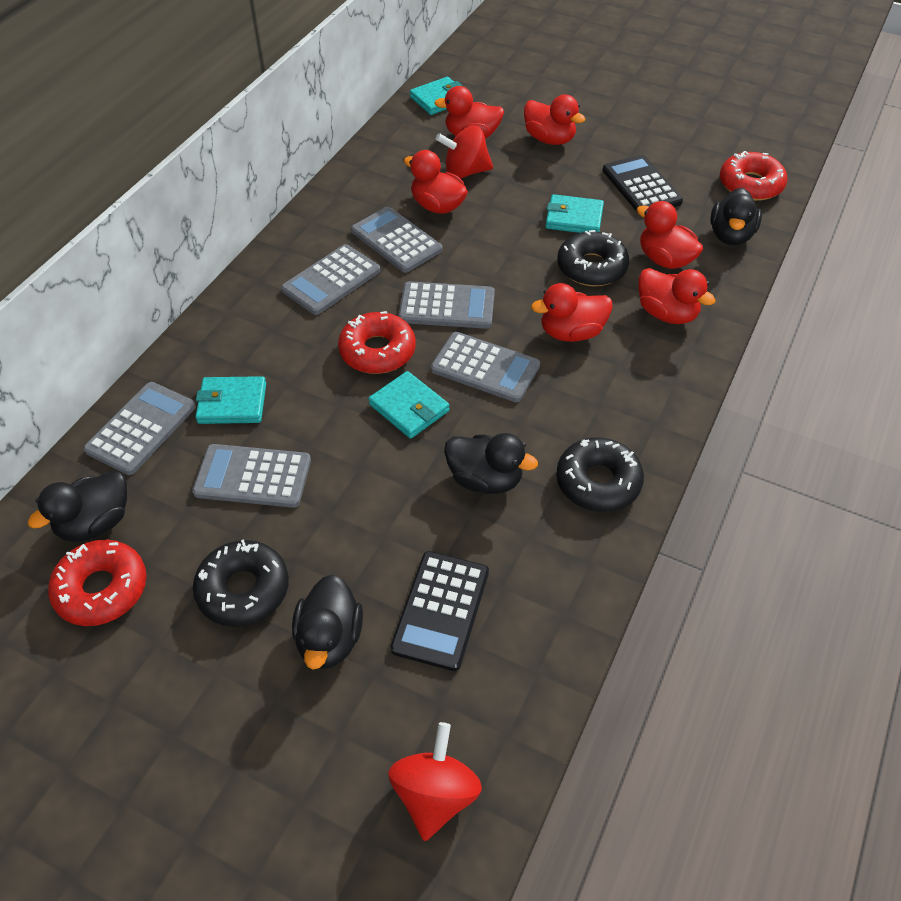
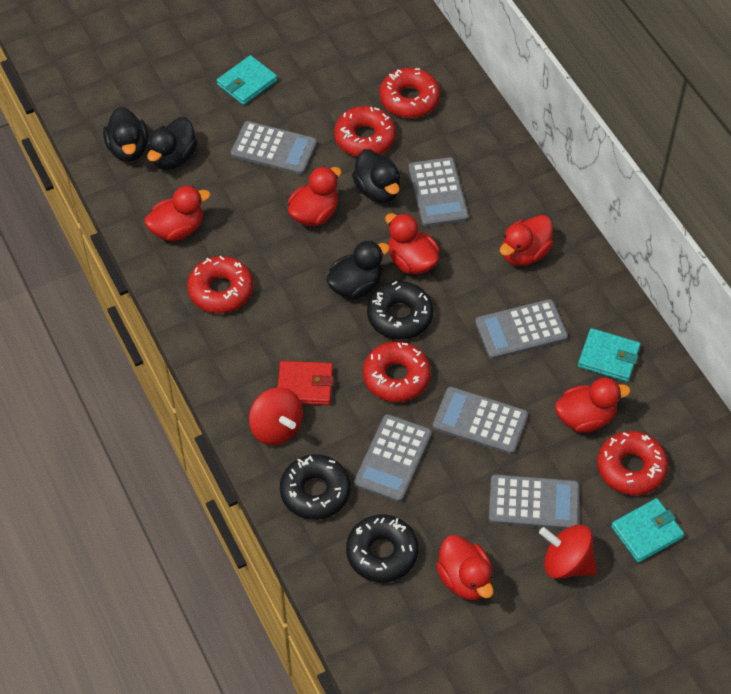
black calculator: [390,551,489,671] [603,155,683,213] = 2 -> none = 0
red donut: [48,540,147,626] [338,311,416,374] [720,151,788,201] = 3 -> [187,256,253,313] [334,106,396,157] [363,341,431,402] [379,68,440,118] [597,431,668,495] = 5
red wallet: none = 0 -> [278,361,333,405] = 1
turquoise wallet: [195,376,266,424] [368,371,450,439] [410,77,462,115] [546,194,604,233] = 4 -> [217,55,277,105] [578,328,641,382] [611,498,684,563] = 3

